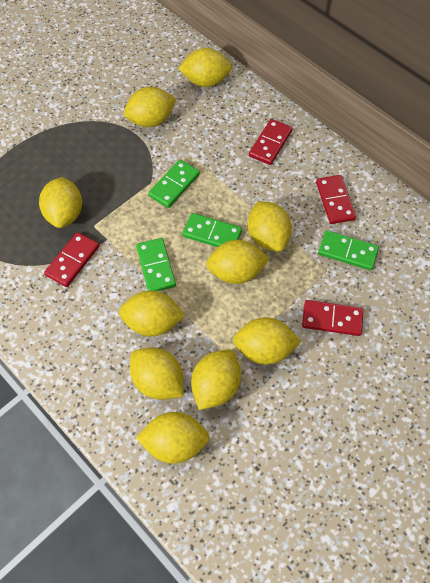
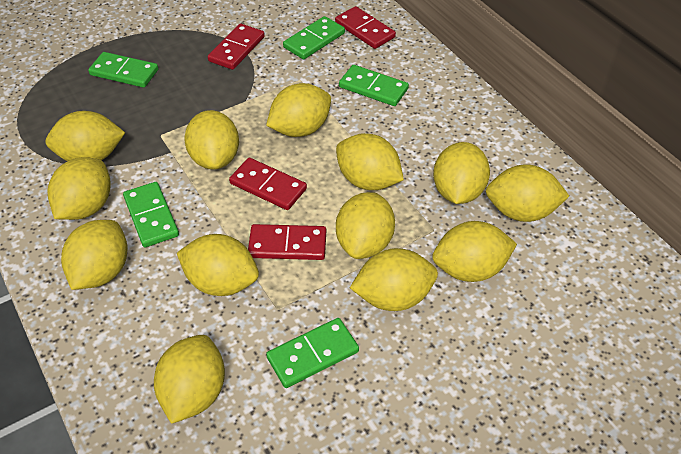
green domino: [136,238,176,291] [148,160,200,208] [182,213,242,247] [318,230,379,270] = 4 -> [88,52,158,88] [123,182,179,247] [266,318,359,388] [283,16,345,59] [339,65,409,106] = 5
yellow lemon: [39,177,82,228] [119,290,185,337] [124,87,176,127] [130,348,183,400] [136,412,209,464] [178,48,232,87] [191,349,241,410] [206,240,270,284] [233,317,301,365] [248,201,292,252] = 10 -> [46,111,125,161] [47,157,111,220] [61,220,127,290] [154,335,225,424] [177,234,259,296] [184,110,239,170] [266,83,331,137] [336,133,404,190] [336,192,395,259] [350,248,438,311] [432,221,517,282] [433,142,490,204] [486,164,569,222] = 13

